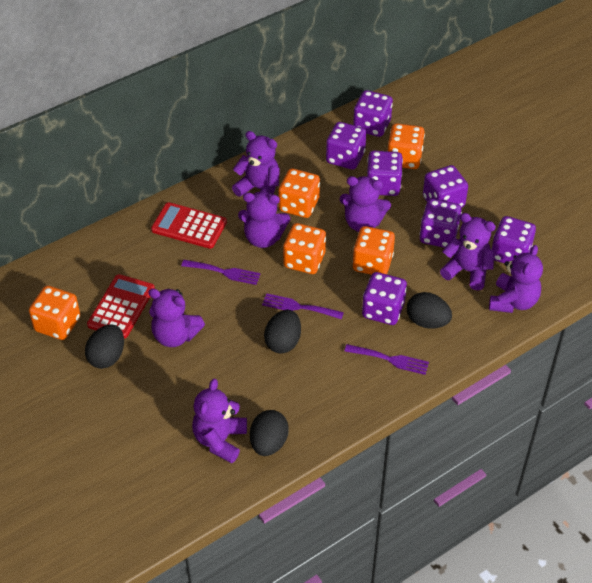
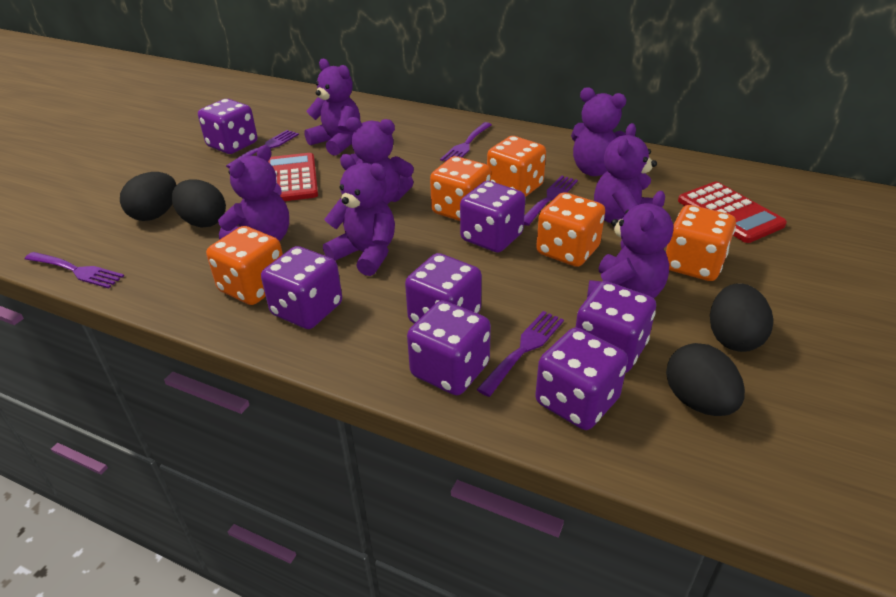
purple fork: [181,260,261,285] [262,293,344,319] [344,344,429,375] = 3 -> [25,252,124,288] [226,130,299,169] [440,122,492,162] [476,311,564,397] [524,175,578,226] = 5

